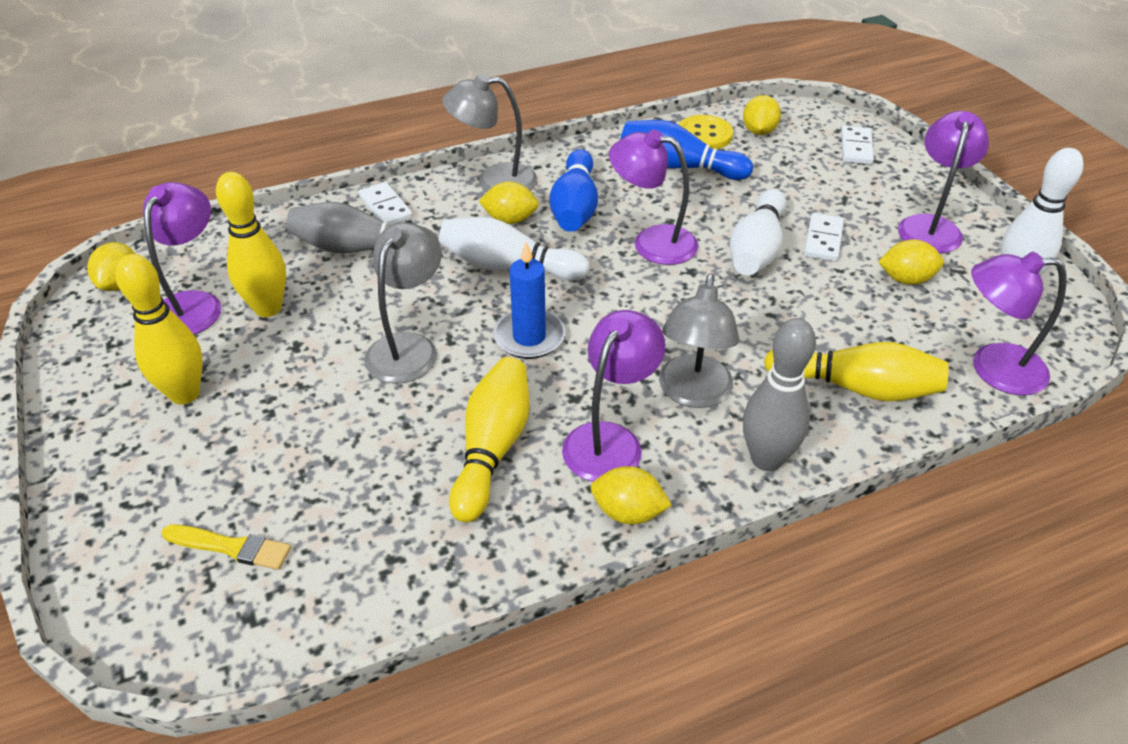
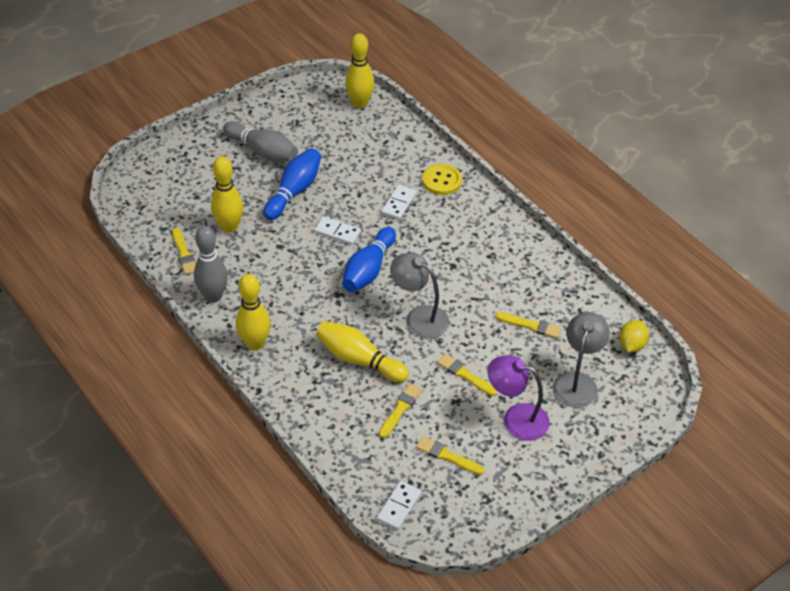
blue candle: [493,242,565,359] = 1 -> none = 0
grey lamp: [364,222,442,383] [442,74,537,192] [659,273,740,408] = 3 -> [390,253,449,339] [553,312,610,408] = 2
purple lamp: [143,182,222,334] [562,310,665,482] [609,129,698,265] [898,111,989,253] [971,252,1067,395] = 5 -> [488,355,550,441] = 1
white bowling pin: [439,217,590,281] [730,189,786,275] [1000,148,1083,276] = 3 -> none = 0
yellow brush: [161,524,291,570] = 1 -> [172,228,196,275] [379,383,422,438] [416,436,484,475] [437,354,497,396] [495,312,562,338] = 5
yellow lemon: [87,242,135,291] [479,181,539,224] [591,466,672,524] [743,95,781,135] [878,239,944,285] = 5 -> [619,320,649,352] = 1

